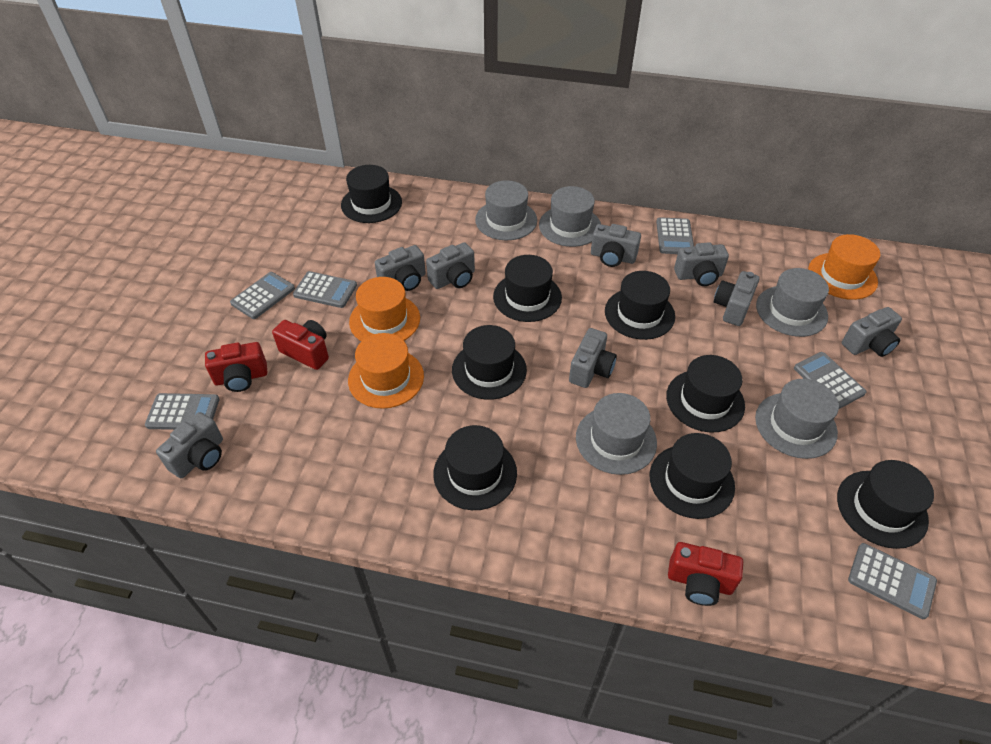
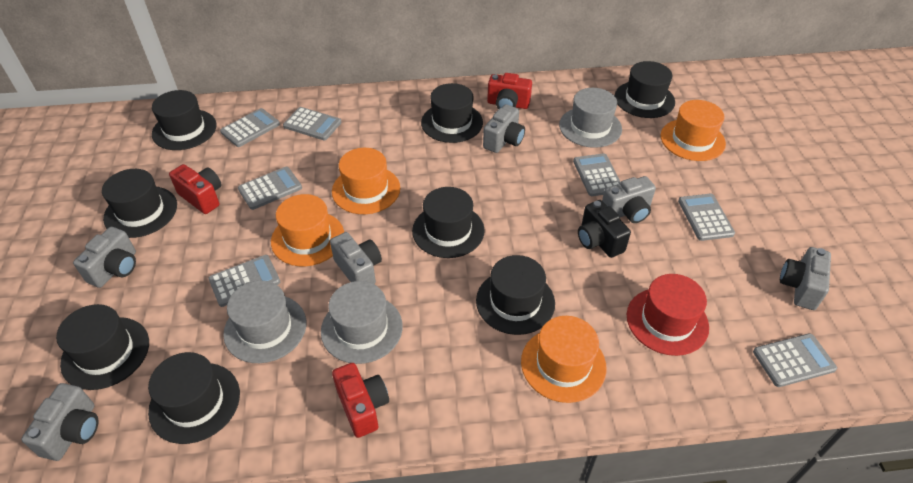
black camera: none = 0 -> [578,200,631,258] = 1
grey calculator: [145,393,220,430] [230,272,295,319] [293,271,357,308] [656,217,694,254] [794,352,867,409] [848,543,937,619] = 6 -> [208,255,280,307] [220,108,280,147] [238,167,302,210] [283,107,342,140] [573,153,621,196] [678,194,735,241] [753,333,837,387] = 7
grey camera: [156,412,223,478] [375,245,426,291] [426,242,475,289] [569,328,617,388] [591,224,641,267] [674,242,729,286] [714,271,760,326] [842,307,902,357] = 8 -> [21,383,98,461] [73,227,136,288] [330,232,382,284] [483,104,525,153] [602,176,656,223] [780,247,831,310] = 6
grey hat: [475,180,537,240] [539,186,601,247] [576,393,657,475] [755,379,839,459] [756,268,829,337] = 5 -> [223,281,306,363] [321,281,403,364] [559,88,622,148] = 3
orange hat: [348,333,424,409] [349,277,420,341] [808,234,880,300] = 3 -> [271,194,344,266] [332,148,400,214] [521,316,607,403] [661,100,726,161] = 4
red hat: none = 0 -> [627,274,709,356] = 1

